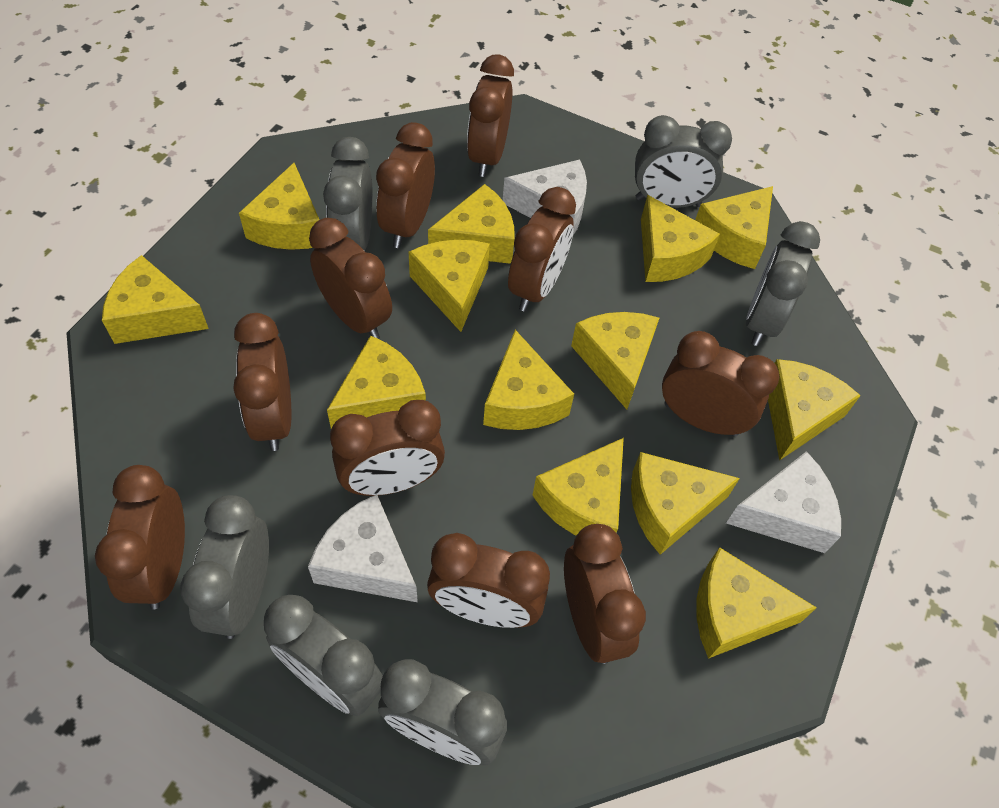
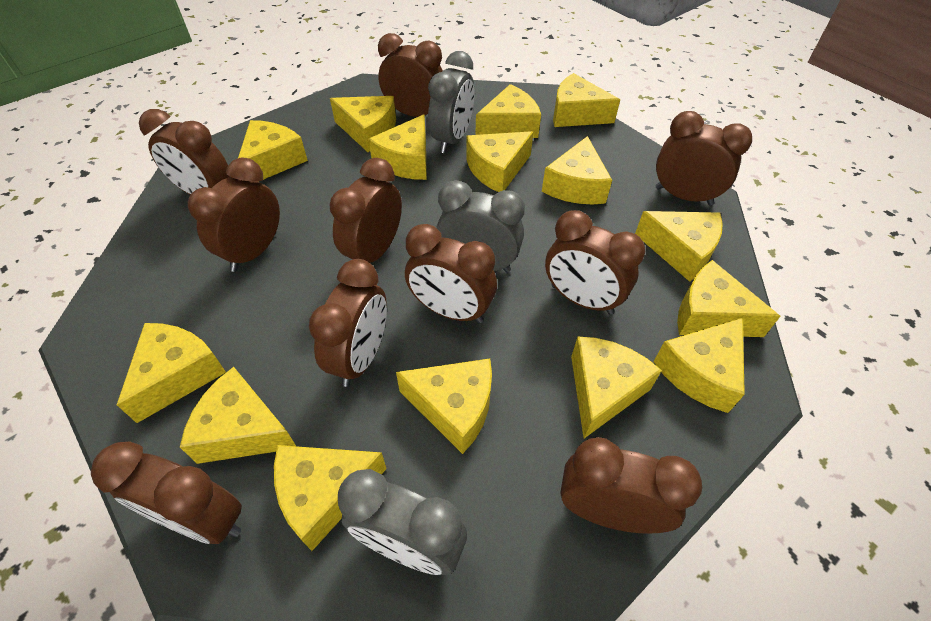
grey clock: [180,495,269,639] [264,595,383,716] [323,137,373,251] [378,659,507,766] [635,115,732,208] [746,221,820,346] = 6 -> [338,469,467,575] [428,51,475,153] [437,180,525,273] = 3
white cheese: [308,494,418,602] [503,160,587,235] [726,451,841,553] = 3 -> none = 0
yellow cheese: [102,255,209,344] [239,163,320,250] [327,335,426,429] [409,240,490,332] [428,184,514,264] [483,330,574,430] [532,438,624,536] [571,312,659,409] [631,452,740,555] [641,195,720,282] [695,186,773,269] [697,547,817,659] [768,359,861,461] = 13 -> [117,323,226,423] [180,367,296,464] [238,120,308,180] [274,445,387,551] [330,96,396,152] [368,115,427,180] [396,359,492,454] [466,131,534,192] [475,84,541,138] [542,136,612,205] [553,73,620,127] [571,337,662,438] [635,211,723,282] [653,318,745,413] [677,260,780,337] = 15

